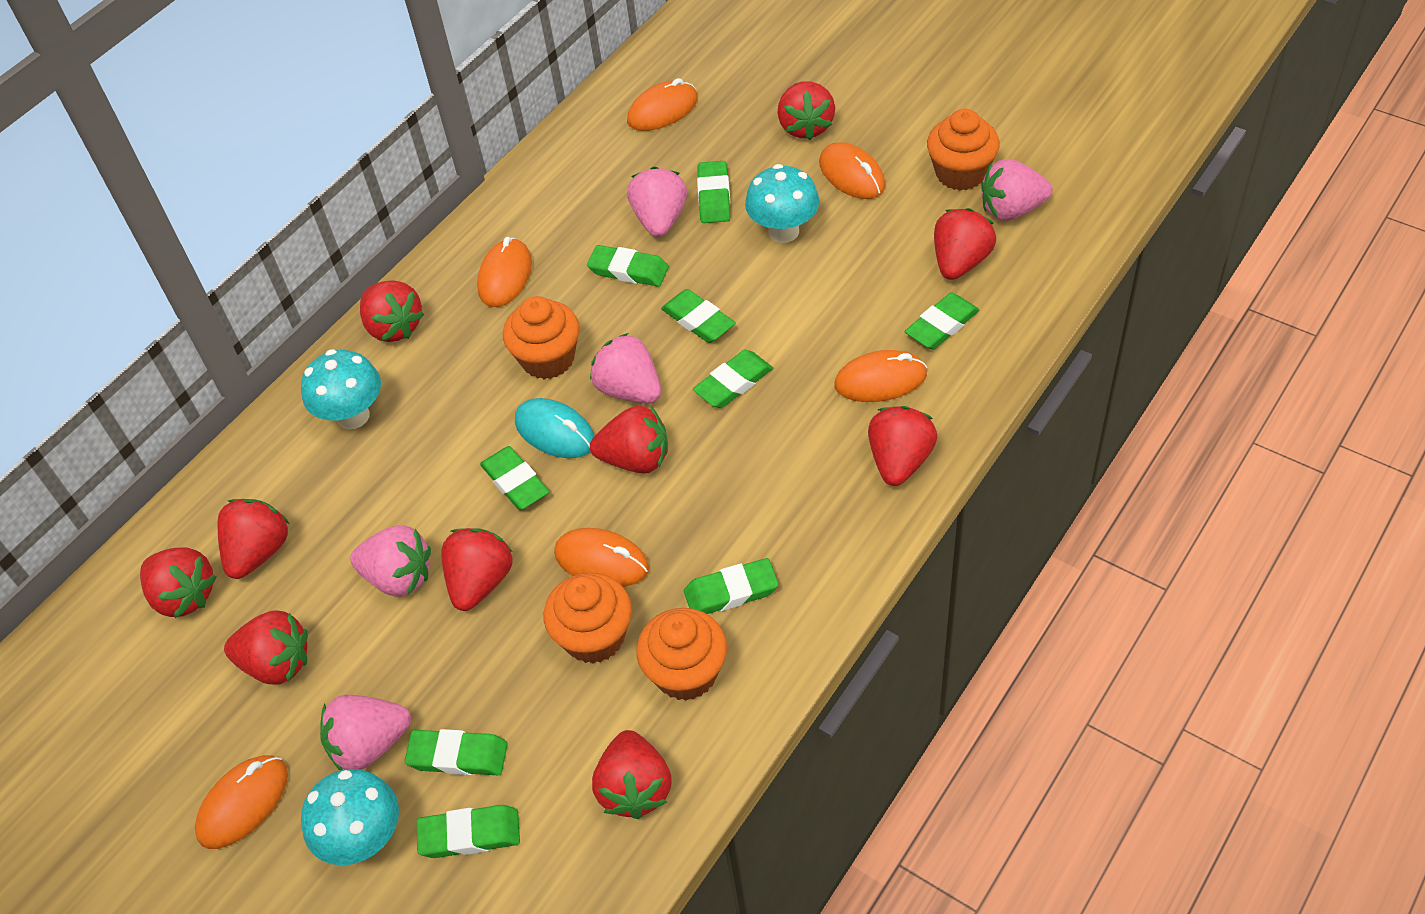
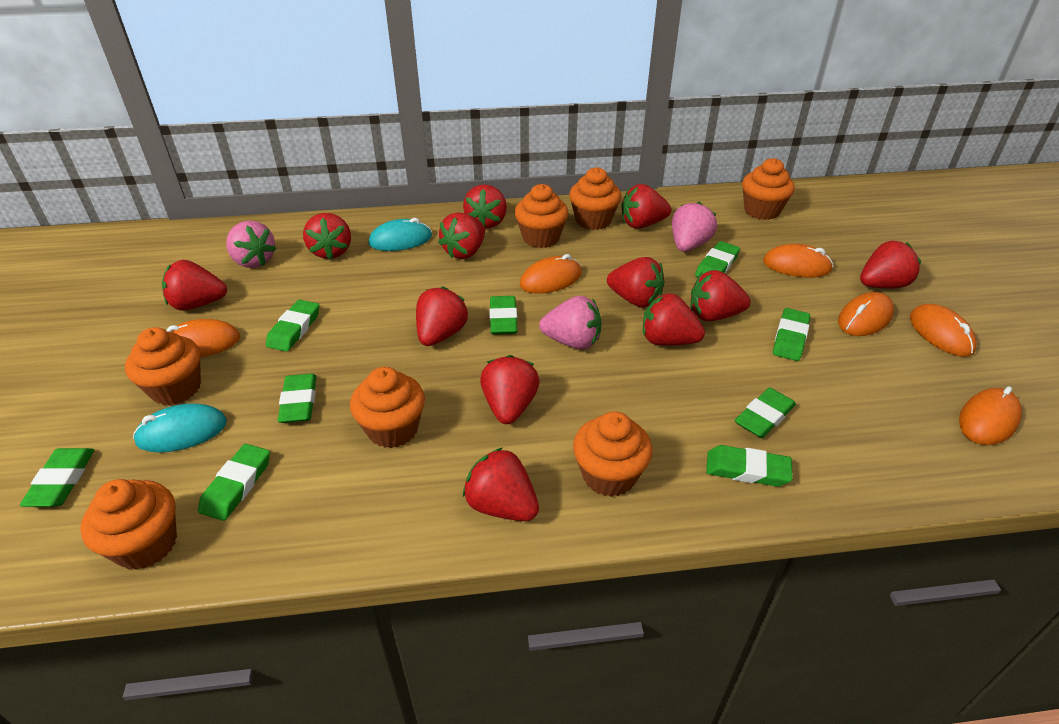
orange cupcake: [503,296,580,379] [544,573,632,663] [637,608,727,701] [927,109,1000,191] = 4 -> [80,479,177,570] [125,327,201,405] [350,367,425,448] [515,184,569,248] [569,167,621,230] [573,412,653,497] [742,158,795,220] = 7
pink strawberry: [320,695,411,770] [350,525,431,597] [590,333,661,403] [627,166,687,237] [981,159,1053,221] = 5 -> [226,220,276,268] [539,296,601,350] [672,202,717,252] = 3
red strawberry: [140,547,217,618] [218,499,290,579] [224,610,308,685] [360,280,424,342] [441,528,513,611] [590,405,668,474] [592,730,672,819] [777,81,835,140] [868,406,938,486] [934,208,996,280] = 10 -> [162,260,227,311] [303,213,351,260] [416,286,468,346] [438,212,485,259] [463,185,507,229] [463,447,539,521] [480,355,540,424] [607,257,664,308] [621,184,672,229] [643,293,705,346] [690,270,751,321] [860,241,921,289] = 12
turquoise mouse: [515,398,594,458] = 1 -> [133,403,227,452] [369,218,432,251] = 2
turquoise mushroom: [301,349,381,429] [301,769,399,865] [745,164,819,243] = 3 -> none = 0

